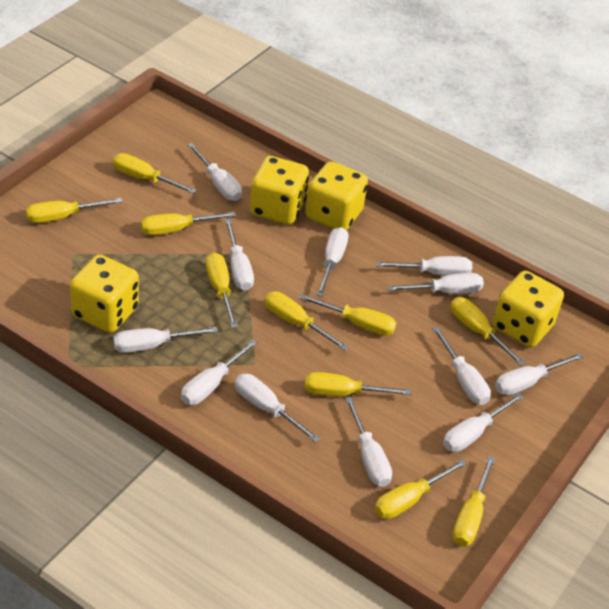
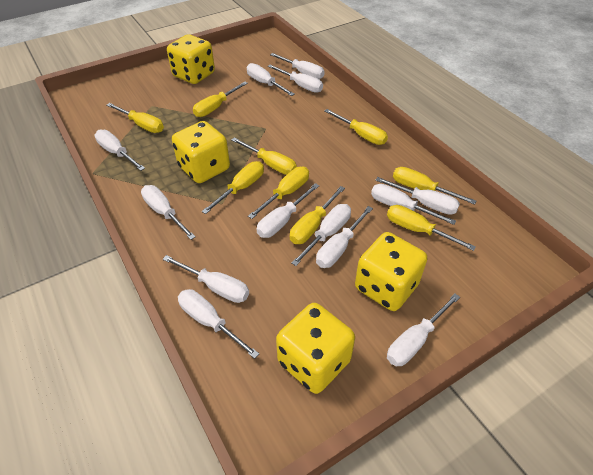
white screwdriver: [113,327,218,353] [181,339,258,405] [187,143,242,201] [225,219,254,291] [235,374,320,443] [316,227,349,297] [345,397,392,487] [375,256,472,276] [387,273,484,294] [432,326,491,405] [443,393,523,452] [495,353,583,396] = 12 -> [95,130,145,171] [141,185,196,240] [163,255,249,303] [178,289,259,359] [247,63,295,96] [257,183,320,238] [267,65,323,93] [270,53,325,79] [291,204,351,266] [316,206,373,268] [371,184,456,225] [375,177,460,215] [387,294,460,366] = 13
yellow screwdriver: [26,198,123,223] [113,153,197,194] [141,212,236,235] [206,252,238,328] [264,291,349,351] [299,294,396,336] [305,372,411,396] [374,459,467,519] [451,297,525,366] [453,456,495,546] = 10 -> [106,103,164,133] [193,81,248,117] [202,161,264,214] [232,137,297,175] [248,167,309,219] [290,186,345,244] [324,109,388,145] [387,205,476,251] [393,167,476,205] = 9

